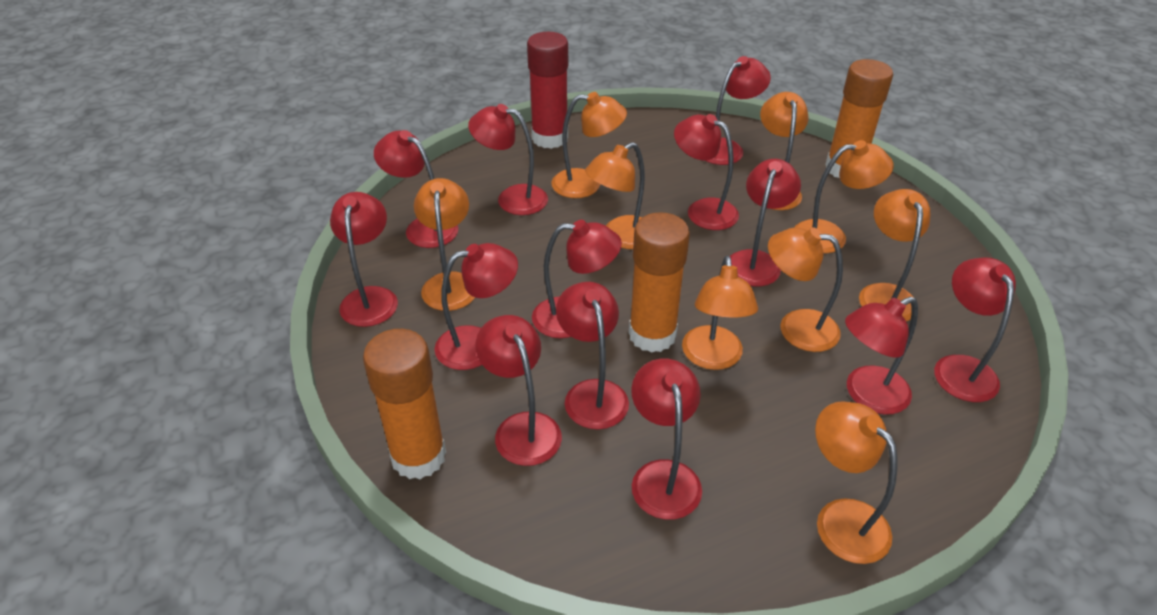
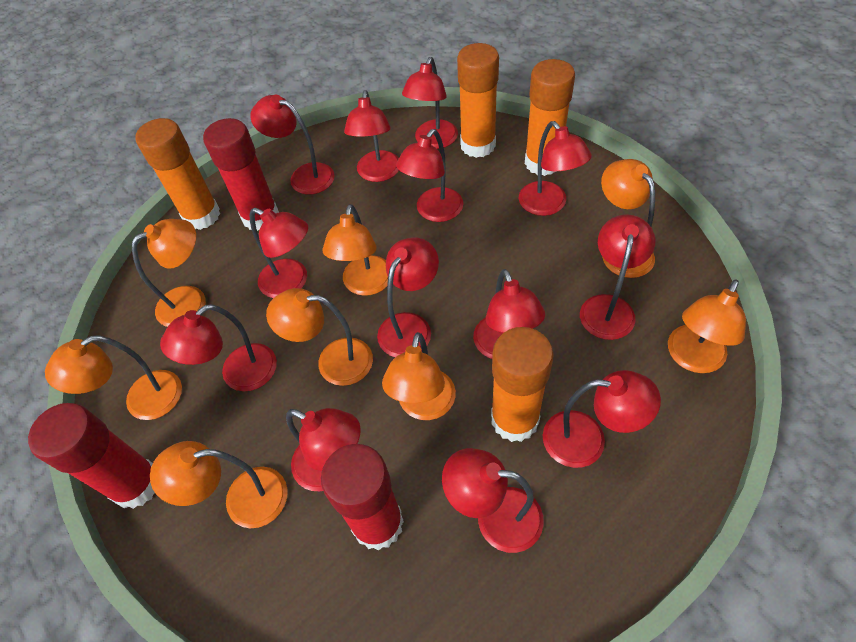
orange glue stick: [363,329,446,479] [629,212,690,353] [825,59,893,178] = 3 -> [135,118,220,230] [457,43,499,158] [491,327,554,442] [525,59,575,176] = 4
orange lamp: [414,178,475,311] [551,92,627,198] [585,142,645,249] [682,256,758,370] [760,92,808,210] [768,227,843,352] [794,140,894,253] [815,401,897,564] [859,189,930,321] = 9 -> [45,335,182,420] [132,219,206,327] [150,441,288,528] [266,288,373,386] [322,204,388,296] [382,332,456,420] [601,159,655,278] [668,280,746,373] = 8
red glue stick: [527,32,568,149] = 1 -> [28,403,155,509] [203,118,279,231] [321,444,404,551] = 3

